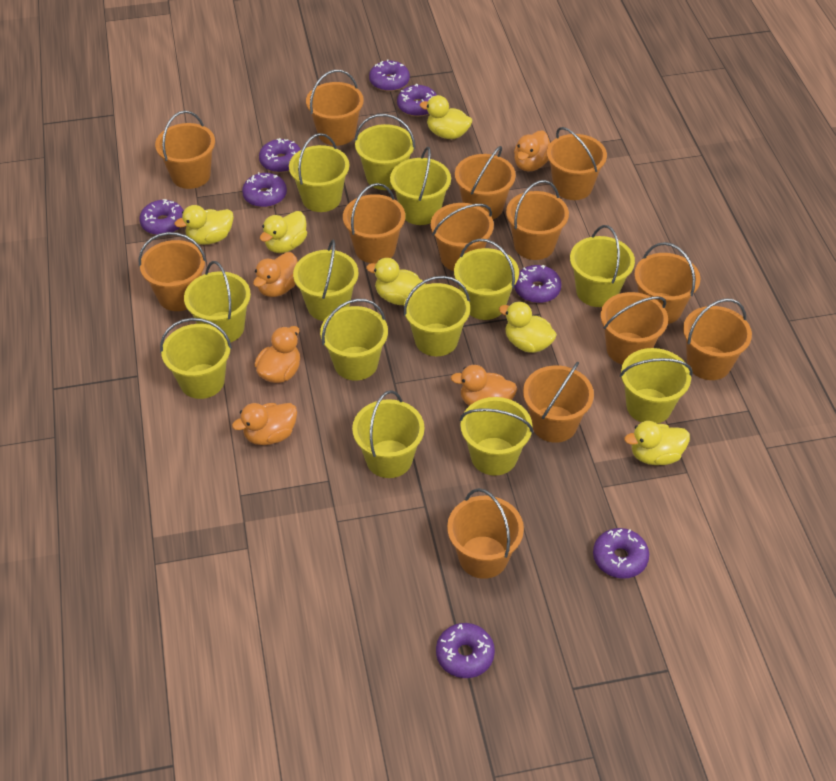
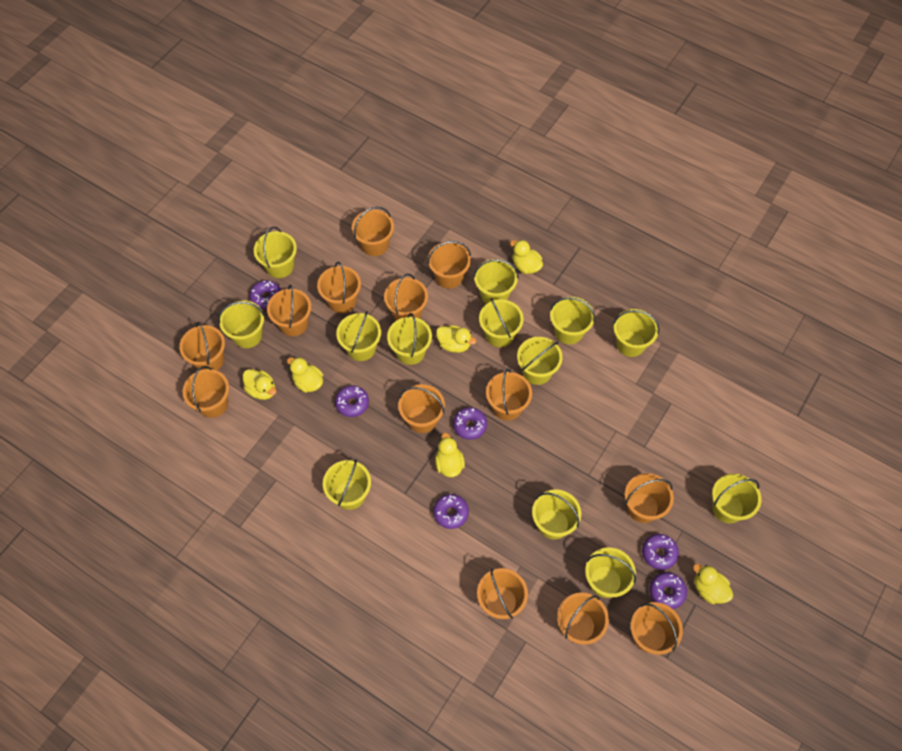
orange duck: [232,403,297,445] [253,252,298,297] [254,326,300,383] [451,365,517,406] [514,130,550,172] = 5 -> none = 0
purple donut: [139,199,184,235] [242,172,287,208] [259,138,301,173] [369,59,410,92] [397,84,437,117] [436,623,495,678] [514,265,561,303] [593,528,649,579] = 8 -> [249,280,281,309] [335,386,369,417] [433,494,469,529] [453,407,487,440] [642,534,679,570] [650,572,687,609] = 6

